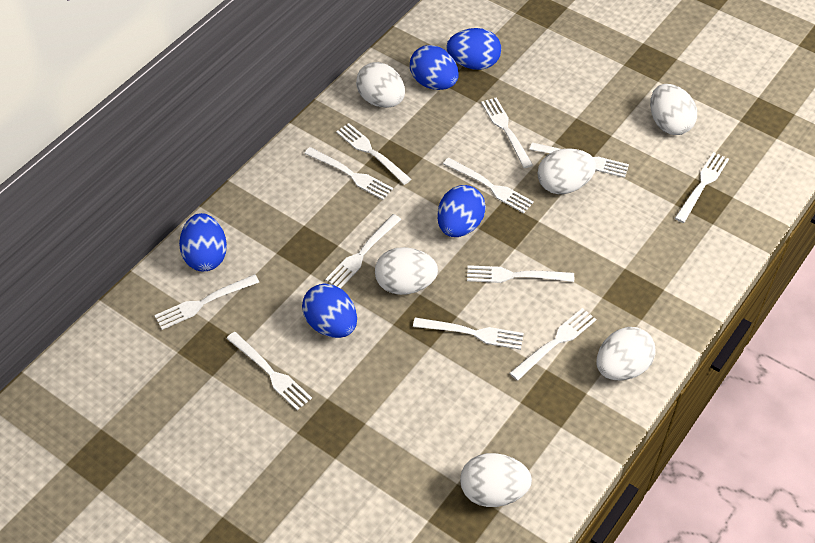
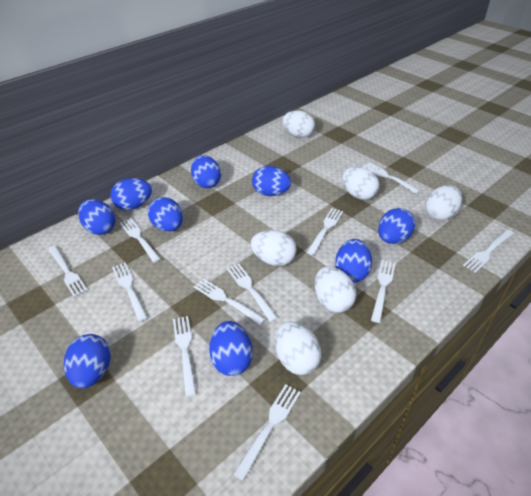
blue egg: [179,213,227,271] [302,284,357,338] [410,45,459,90] [437,185,486,237] [446,28,501,70] = 5 -> [64,334,111,389] [78,199,116,235] [110,178,152,210] [148,197,183,232] [191,155,221,188] [209,321,253,376] [252,166,291,196] [335,239,372,283] [378,208,415,244] = 9
white fork: [154,274,259,330] [226,332,312,410] [304,147,393,200] [325,214,401,288] [336,123,411,185] [413,318,524,350] [443,158,534,213] [467,265,574,283] [481,98,533,168] [509,308,596,381] [529,142,629,178] [675,152,729,223] = 12 -> [48,246,88,297] [112,263,147,322] [120,218,160,263] [173,316,196,397] [194,278,266,325] [227,264,278,322] [233,384,301,481] [307,208,343,255] [363,163,420,194] [371,260,396,323] [463,230,514,273] = 11

